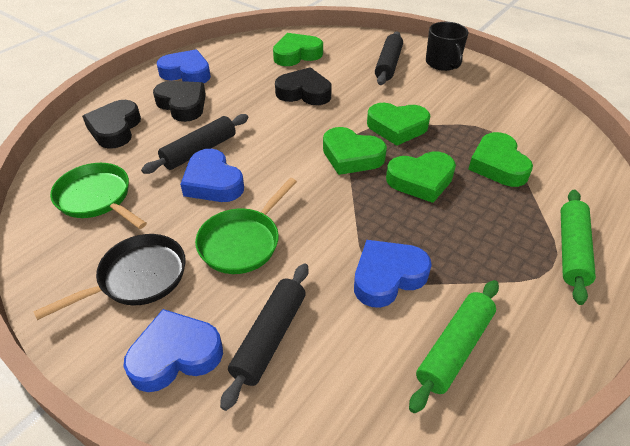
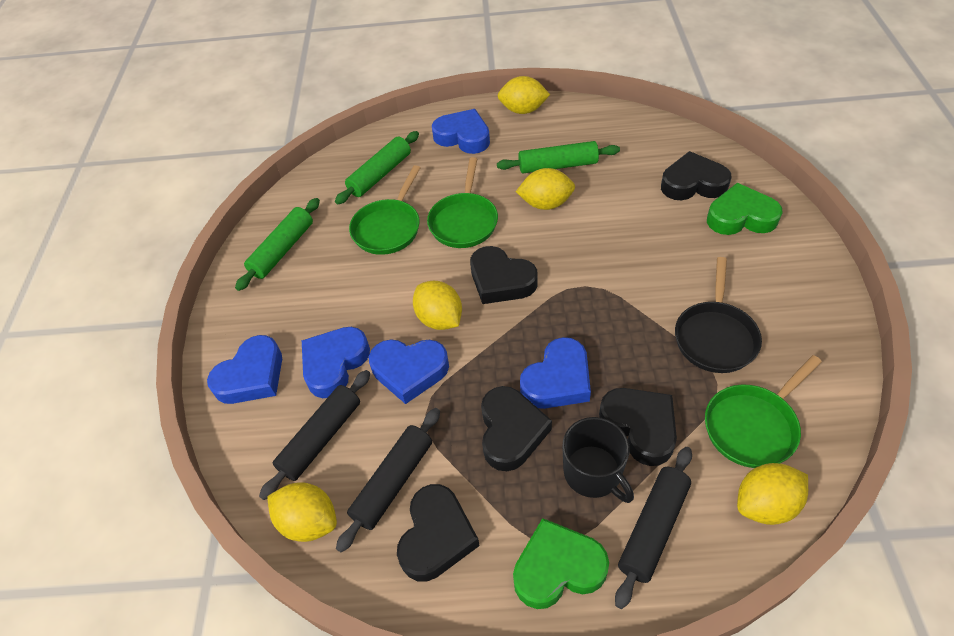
black heart: [82,100,141,149] [153,81,206,122] [275,67,332,105] = 3 -> [397,484,480,582] [470,246,538,304] [481,386,552,471] [599,388,677,466] [661,151,732,200] = 5
blue heart: [123,309,223,392] [157,49,211,83] [180,149,244,202] [354,240,432,308] = 4 -> [207,335,282,404] [302,327,370,398] [369,339,449,404] [432,109,490,154] [520,337,591,409] = 5
green heart: [273,33,323,66] [323,127,387,175] [367,103,431,146] [386,151,456,203] [468,132,533,187] = 5 -> [513,518,609,609] [707,183,783,235] = 2
green pan: [50,163,147,229] [195,178,297,274] = 2 -> [349,165,420,255] [427,157,498,248] [705,355,822,468] = 3
green rolling pin: [409,280,499,413] [561,190,596,305] = 2 -> [235,198,320,291] [335,131,419,204] [497,141,620,173] = 3
yellow lemon: none = 0 -> [267,482,337,542] [413,281,462,330] [498,76,550,114] [516,168,575,210] [737,463,808,525] = 5

